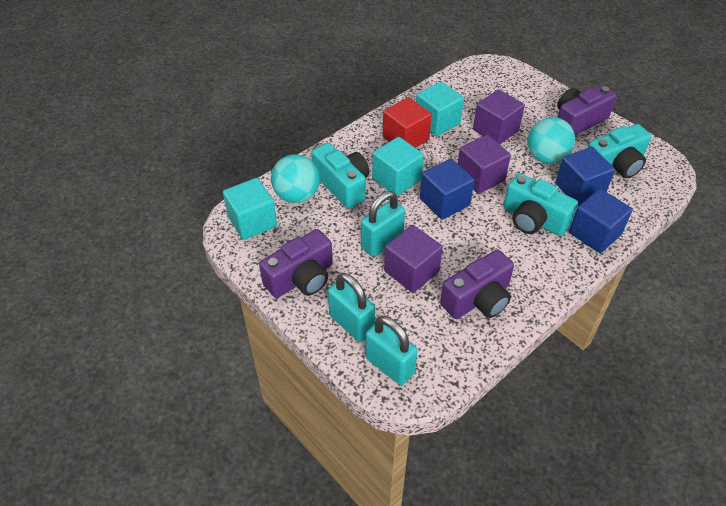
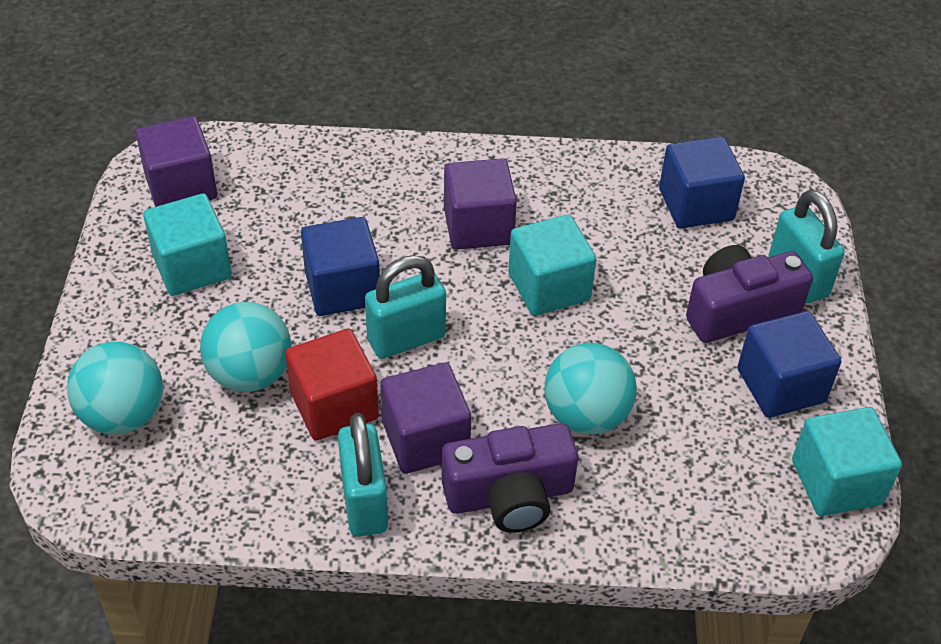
purple camera: [259,229,333,298] [440,250,514,319] [557,85,616,135] = 3 -> [442,423,578,533] [686,245,813,343] = 2
turquoise ball: [271,154,320,203] [527,117,575,164] = 2 -> [67,342,163,434] [200,302,292,392] [544,343,637,435] = 3
turquoise camera: [312,143,369,209] [503,173,578,236] [587,124,651,178] = 3 -> none = 0

